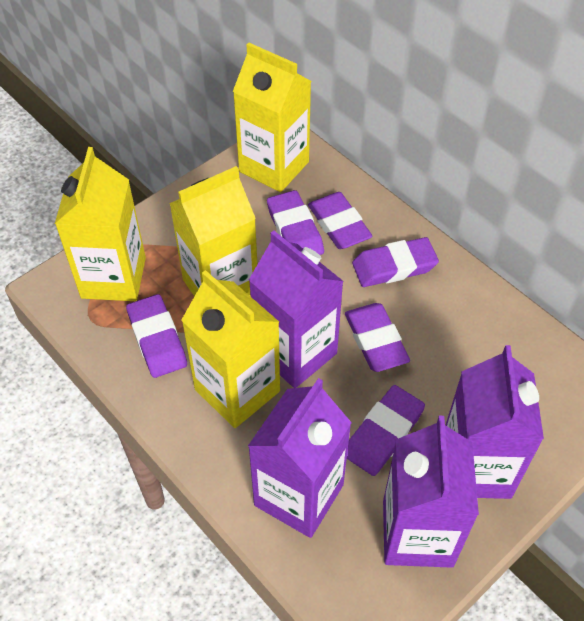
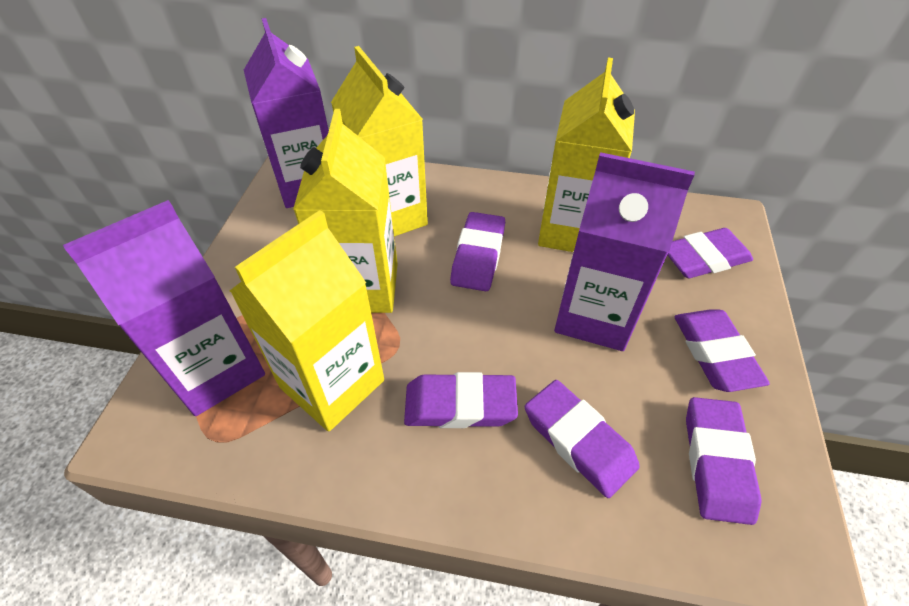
purple carton: [248,378,352,538] [249,231,344,388] [383,416,479,568] [446,345,544,499] = 4 -> [63,200,265,416] [244,18,329,208] [554,152,695,351] = 3

